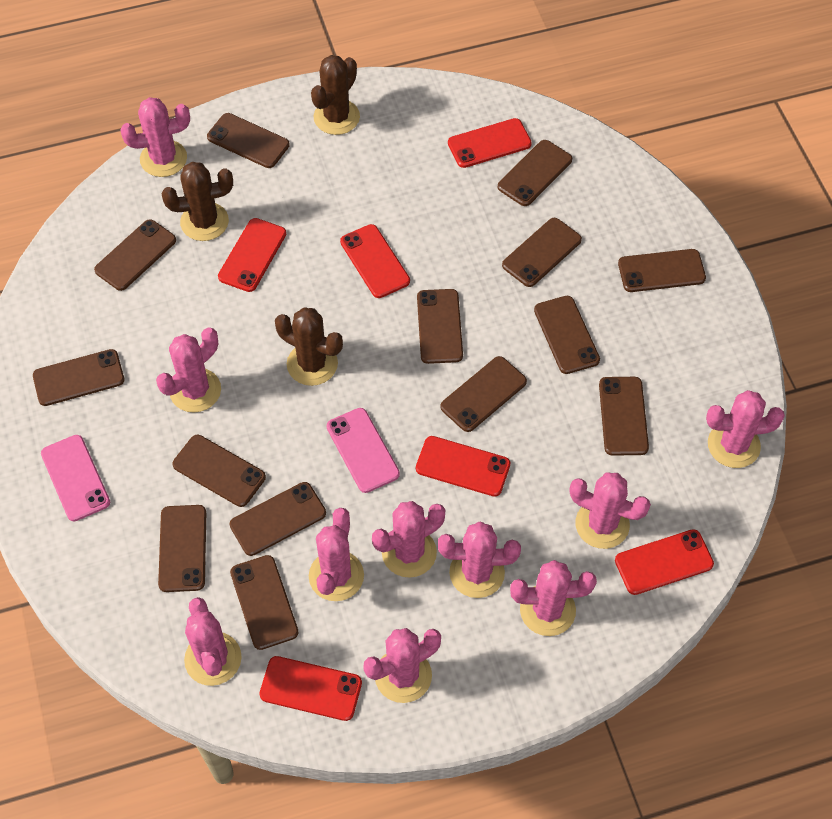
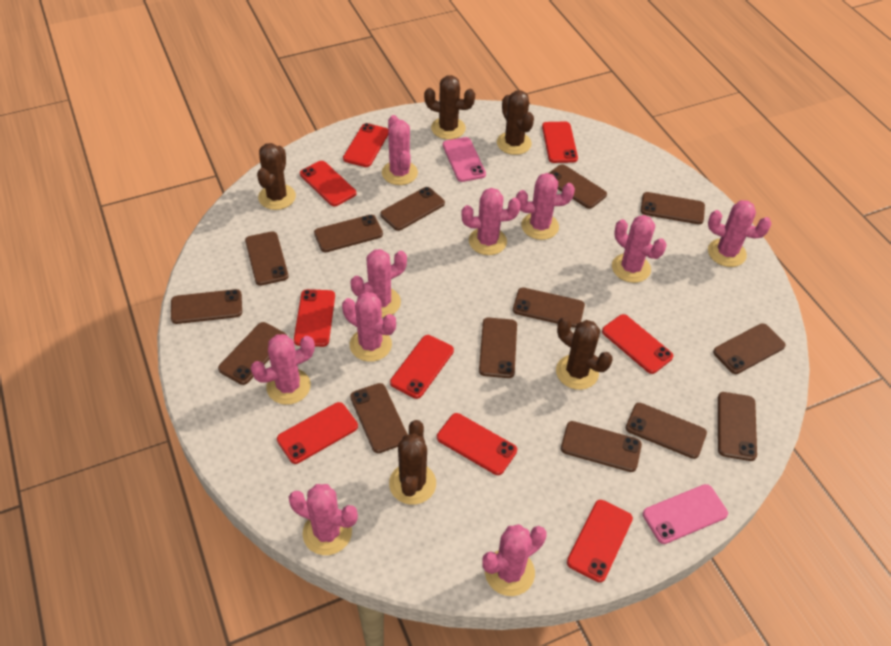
brown cactus: [161,162,233,241] [275,307,343,386] [311,55,360,135] = 3 -> [257,143,296,210] [389,420,436,505] [424,75,475,140] [497,90,534,155] [556,317,613,390] = 5
red phone: [218,218,286,292] [259,656,362,721] [340,224,410,298] [416,436,511,497] [448,118,532,168] [615,529,714,595] = 6 -> [277,402,358,464] [294,289,335,347] [300,161,356,206] [343,123,389,167] [390,335,454,399] [437,413,517,475] [542,122,578,163] [567,500,633,582] [602,314,673,374] = 9

